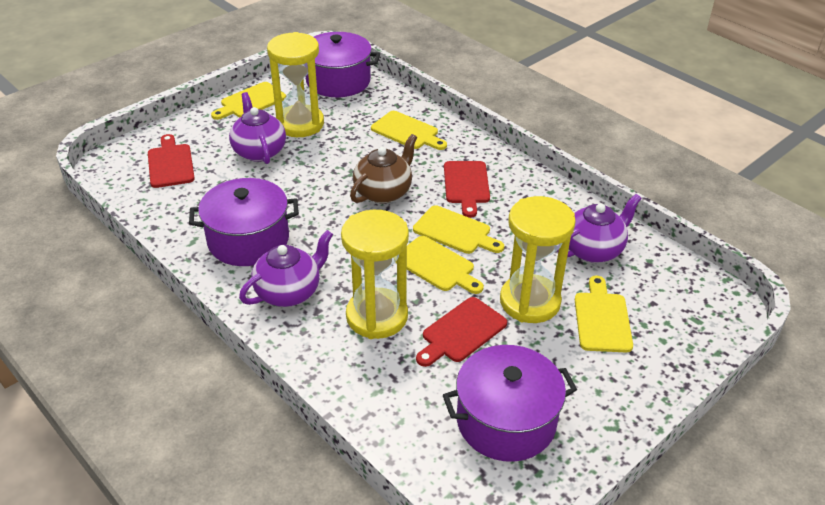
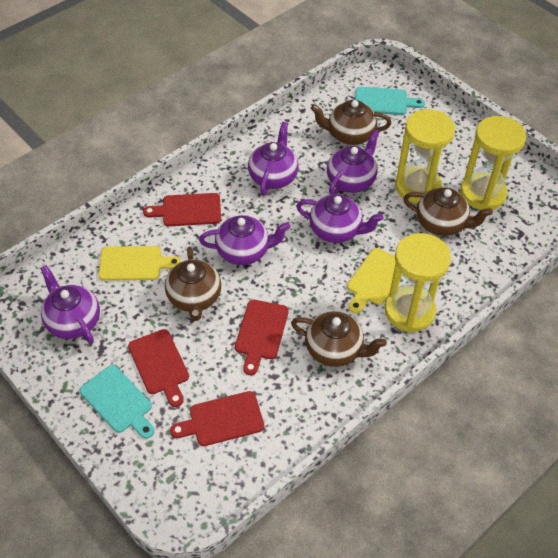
brown teapot: [350,134,417,203] = 1 -> [165,247,221,321] [291,311,387,367] [311,100,391,145] [403,188,493,236] = 4
purple pot: [189,178,299,266] [306,32,380,97] [443,345,577,462] = 3 -> none = 0
purple teapot: [229,92,286,164] [239,230,333,307] [557,194,642,263] = 3 -> [40,265,100,344] [199,215,290,265] [248,122,299,195] [296,194,384,243] [327,130,379,195] = 5
red cutting board: [148,134,195,188] [416,297,507,367] [444,161,490,218] = 3 -> [128,329,189,407] [143,193,221,226] [170,391,264,446] [235,300,289,375] = 4
turquoise cutting board: none = 0 -> [80,365,155,439] [355,87,425,115] = 2
yellow cutting board: [211,82,286,120] [371,111,447,150] [395,236,484,294] [413,205,504,254] [575,275,633,353] = 5 -> [98,246,181,281] [347,248,403,313] = 2

